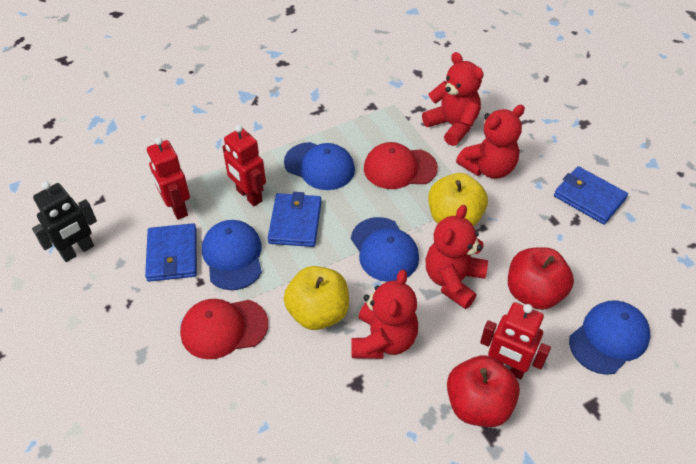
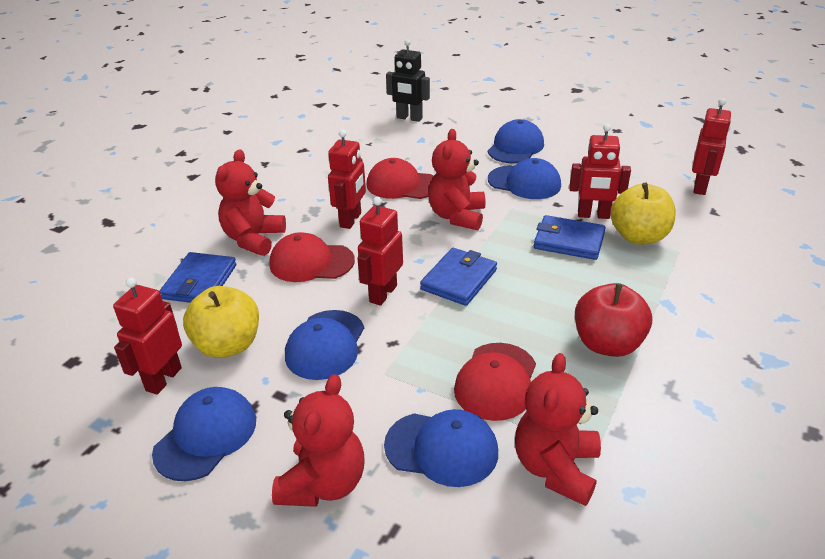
blue cap: [202,220,262,290] [284,142,355,190] [351,217,419,282] [569,300,650,375] = 4 -> [152,387,256,481] [285,310,364,380] [384,409,498,487] [488,119,544,163] [488,158,561,199] = 5
red apple: [447,356,520,427] [508,247,574,310] = 2 -> [575,283,652,357] = 1
red cap: [180,299,268,359] [364,142,438,189] = 2 -> [269,232,355,282] [367,158,434,199] [454,343,536,421] = 3
red robot: [147,137,190,220] [222,125,266,206] [480,302,551,380] = 3 -> [113,277,182,395] [328,130,366,229] [357,196,403,306] [569,124,631,219] [692,98,731,195] = 5

